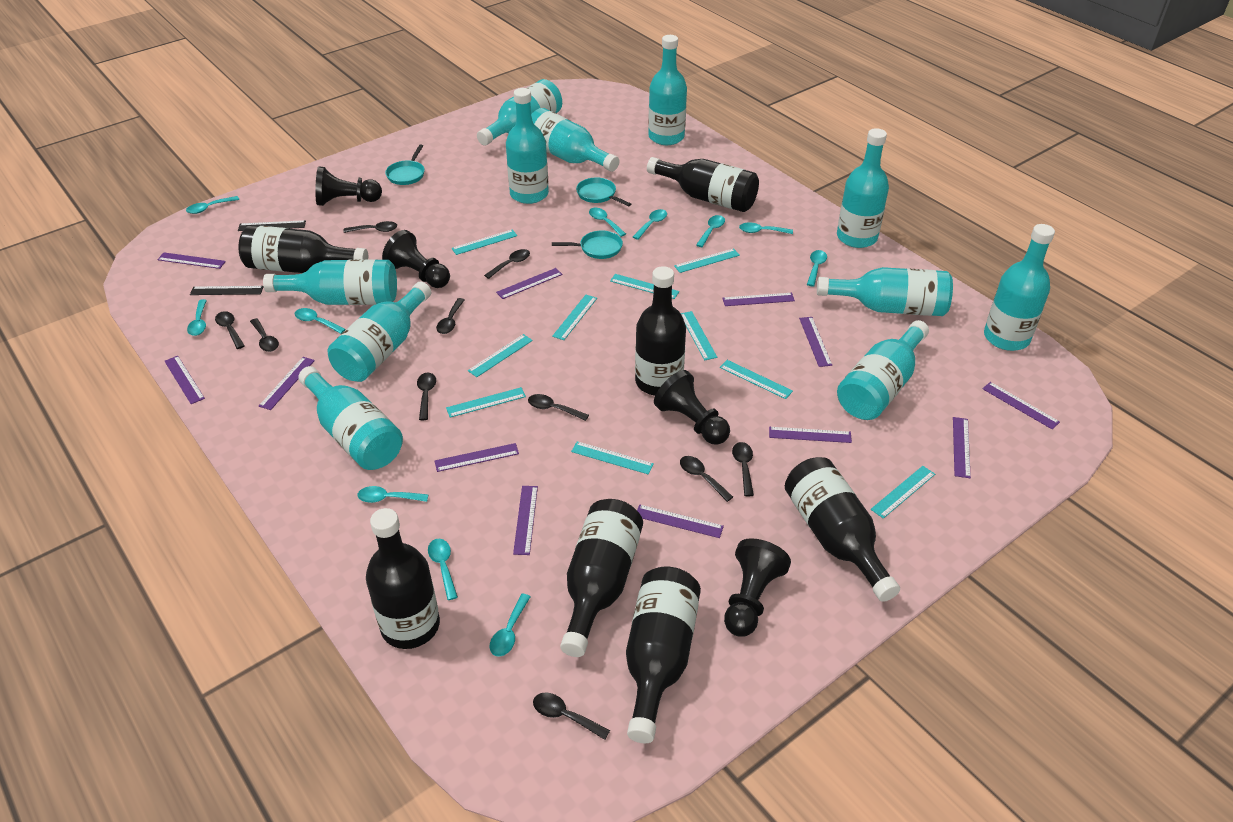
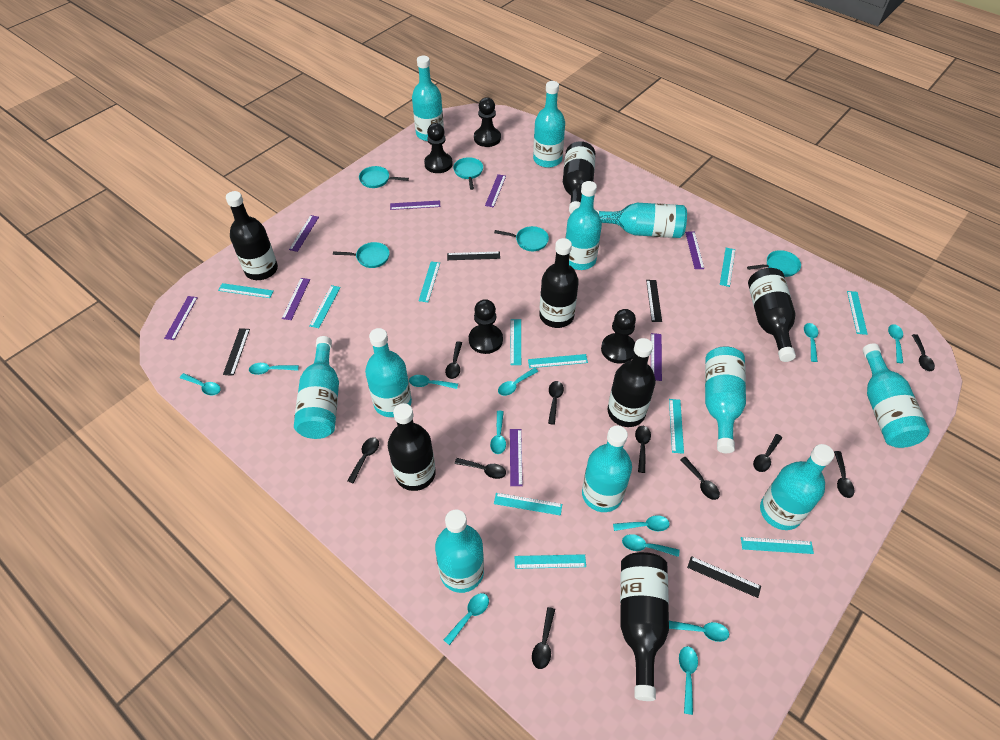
black ruler: [190,286,263,295] [238,220,306,231] = 2 -> [223,328,250,376] [447,251,500,260] [646,280,662,322] [687,556,761,598] = 4
purple ruler: [157,252,226,269] [165,356,205,404] [259,357,315,410] [435,443,519,472] [496,268,562,299] [513,486,538,555] [637,504,724,538] [722,293,795,306] [769,427,852,443] [799,317,832,367] [953,417,971,478] [982,382,1060,429] = 12 -> [164,296,198,340] [282,278,310,320] [289,215,319,252] [390,201,440,210] [485,174,506,207] [510,429,523,486] [651,333,662,381] [685,232,704,269] = 8
turquoise pan: [385,144,425,185] [552,231,623,259] [576,178,631,206] = 3 -> [333,242,390,268] [359,166,409,188] [453,157,483,190] [494,226,549,251] [747,250,801,277] = 5
turquoise ruler: [446,387,526,418] [452,229,517,255] [468,334,533,377] [552,295,597,340] [571,441,654,475] [610,274,679,299] [674,248,740,273] [681,311,717,360] [720,360,793,399] [871,466,935,519] = 10 -> [218,283,274,298] [310,285,341,328] [419,262,440,302] [494,493,562,516] [510,319,521,365] [515,554,586,569] [528,354,588,368] [669,399,684,454] [720,248,735,287] [741,537,814,554] [847,291,868,335] = 11
turquoise spoon: [186,196,239,214] [187,299,207,336] [295,308,346,334] [357,486,429,503] [428,539,458,600] [490,594,531,657] [589,208,626,237] [633,209,667,240] [696,215,725,247] [739,222,793,234] [807,250,827,286] = 11 -> [180,373,221,396] [249,363,299,375] [409,375,458,389] [444,593,489,646] [490,411,506,454] [498,368,539,396] [613,515,670,531] [622,534,679,557] [669,621,729,642] [679,646,698,715] [804,323,818,362] [888,324,903,363] = 12

